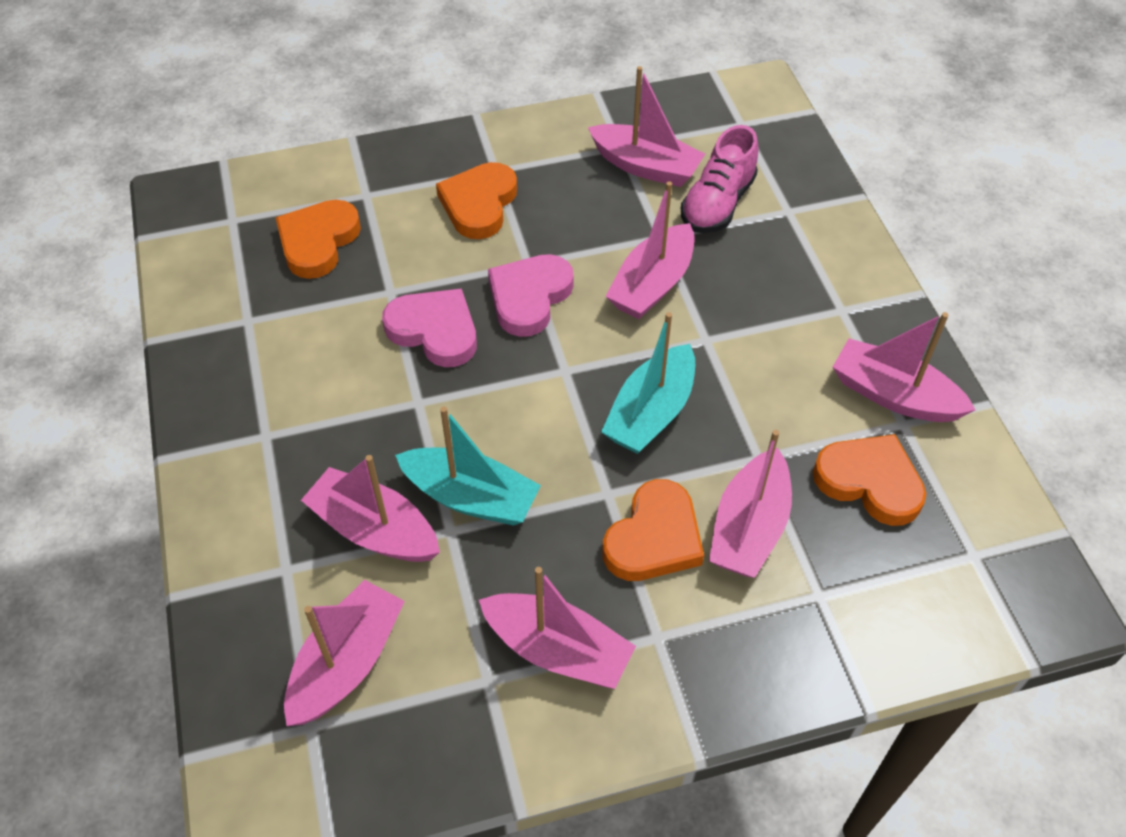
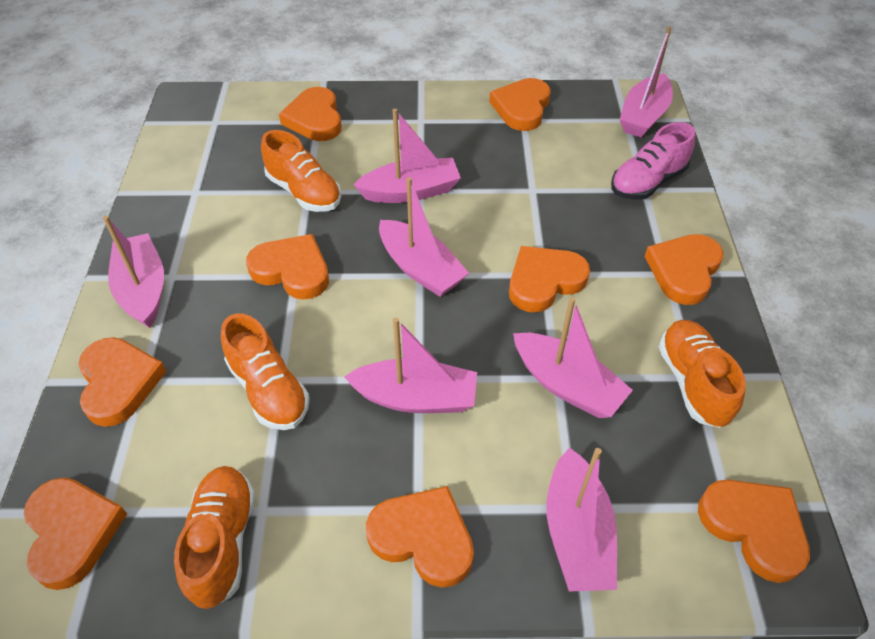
orange heart: [275,200,361,279] [436,162,517,239] [602,479,704,581] [813,434,926,526] = 4 -> [24,478,127,590] [78,337,167,427] [246,234,329,299] [279,87,342,141] [366,486,474,588] [489,78,550,131] [509,246,590,312] [645,234,724,305] [698,480,810,583] = 9
orange shoe: none = 0 -> [174,466,255,609] [221,313,310,430] [261,130,341,212] [659,320,746,428] = 4
pink heart: [382,289,477,367] [488,254,574,337] = 2 -> none = 0
turquoise boat: [395,406,541,526] [601,312,695,454] = 2 -> none = 0

